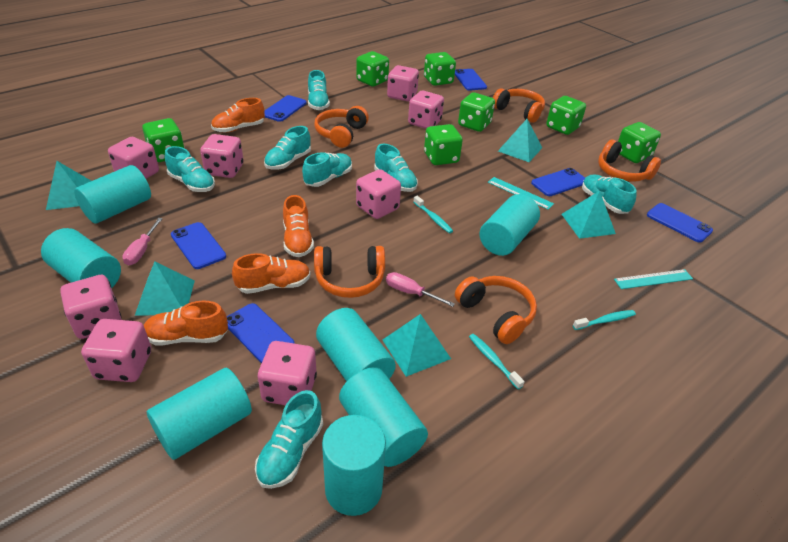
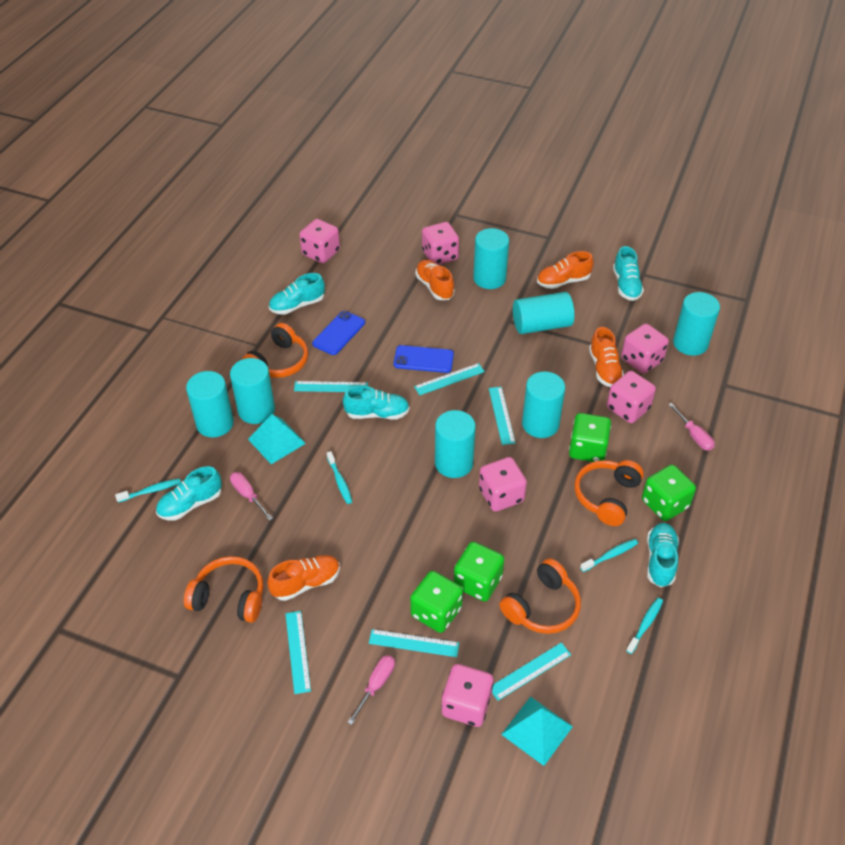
blue phone: [171,222,226,269] [227,303,295,363] [265,95,307,122] [455,69,487,91] [531,168,585,196] [647,203,713,243] = 6 -> [312,311,365,355] [394,345,454,373] = 2
green dice: [142,118,184,162] [356,51,389,87] [424,52,456,86] [424,124,463,165] [458,92,495,132] [546,96,586,135] [618,122,661,163] = 7 -> [410,571,463,633] [454,542,504,601] [569,413,611,462] [642,465,696,521] = 4
orange headphones: [314,106,369,148] [314,246,385,298] [455,276,537,344] [493,88,545,123] [598,139,661,182] = 5 -> [184,556,263,623] [242,323,308,378] [499,558,581,634] [574,460,644,526] = 4
pink dice: [60,275,122,339] [81,319,151,382] [108,137,159,179] [200,134,244,178] [258,341,317,405] [356,169,401,219] [387,65,419,101] [408,90,444,129] = 8 -> [299,219,340,263] [422,222,459,265] [441,664,493,727] [479,457,527,512] [607,371,656,423] [621,323,669,374] = 6
pink screwdriver: [122,218,163,265] [386,272,455,307] = 2 -> [230,472,273,521] [347,655,395,725] [668,403,715,451] = 3
turquoise pyramid: [46,161,91,210] [135,262,195,316] [383,314,451,377] [498,119,542,162] [562,191,616,239] = 5 -> [248,414,306,464] [501,697,573,766] = 2
turquoise ruler: [488,177,554,210] [614,269,693,289] = 2 -> [285,611,311,694] [294,381,368,392] [369,629,459,657] [414,363,485,395] [489,387,515,445] [492,642,571,701] = 6
turquoise shoe: [165,146,215,192] [255,390,323,489] [264,126,311,170] [302,152,352,187] [308,70,330,110] [374,144,418,192] [582,175,637,214] = 7 -> [156,466,222,521] [269,273,325,315] [343,386,410,420] [613,246,644,301] [647,523,679,587] = 5
turquoise toothbrush: [413,196,453,233] [469,334,525,390] [573,310,636,330] = 3 -> [115,478,181,503] [327,451,352,504] [580,539,638,572] [626,598,663,654] = 4

